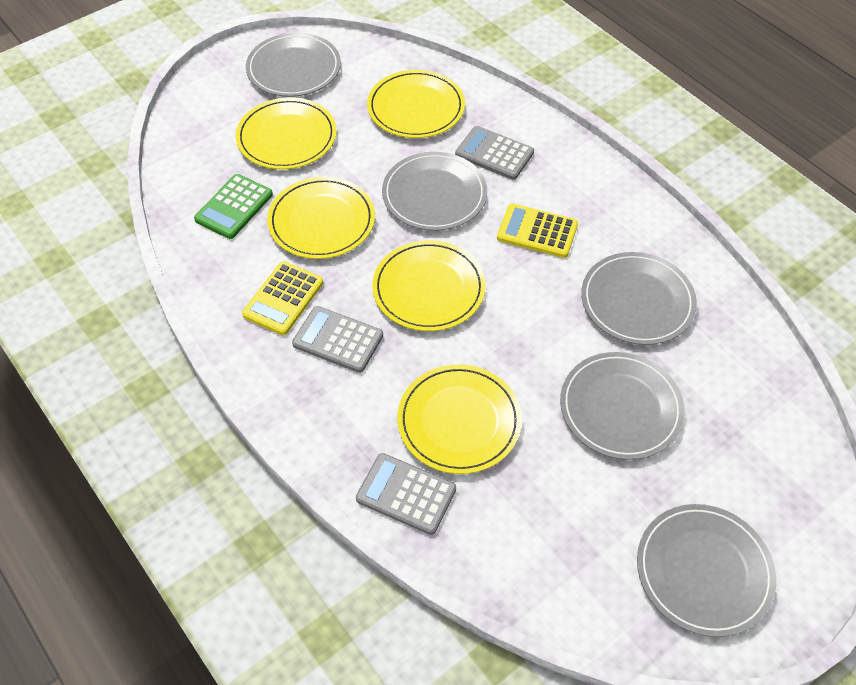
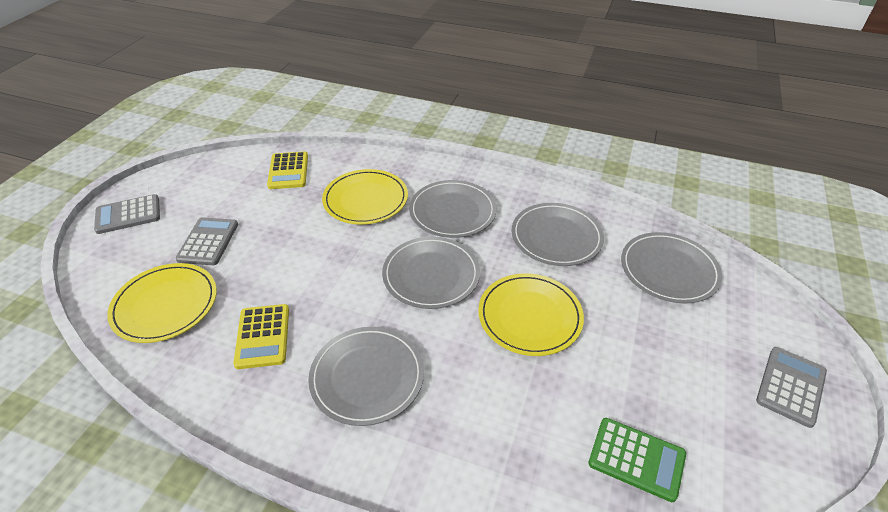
yellow plate: [236,97,337,169] [267,177,375,259] [367,70,465,138] [372,240,486,331] [397,364,522,474] = 5 -> [107,263,217,343] [322,169,408,225] [478,273,584,356] = 3

